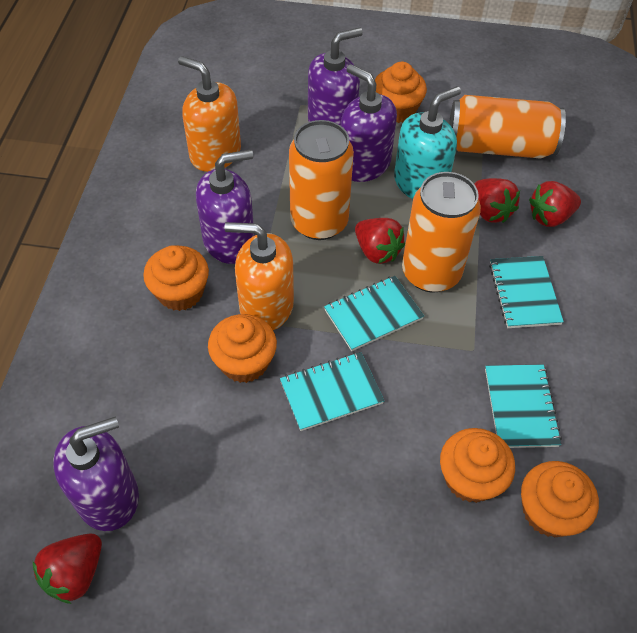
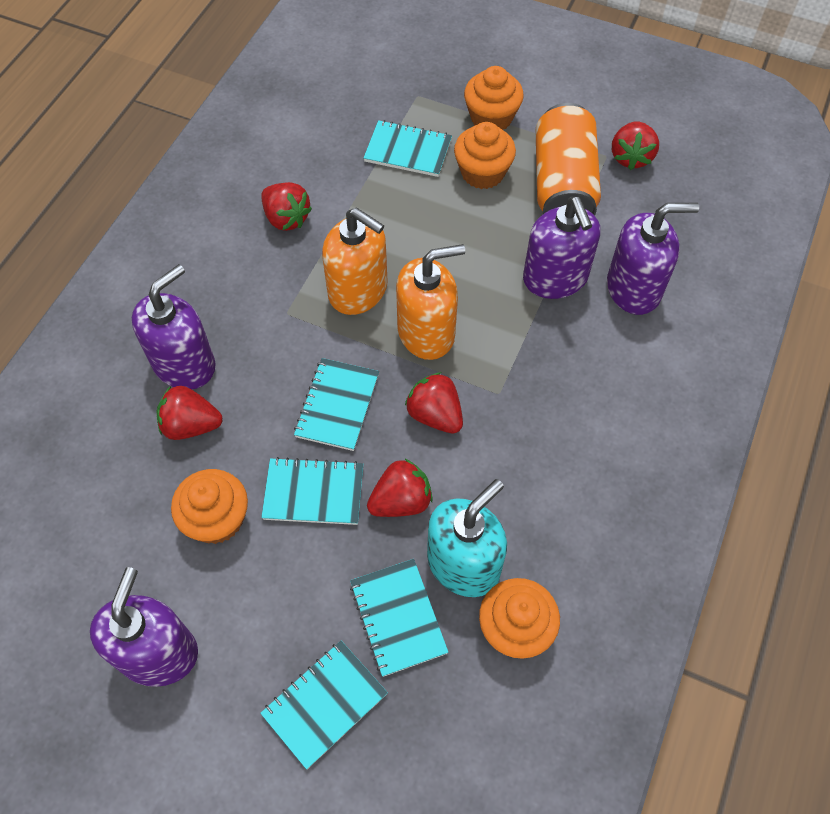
orange can: [289,120,354,240] [402,172,481,292] [449,95,566,159] = 3 -> [535,103,601,216] = 1
orange cupcake: [143,245,209,311] [208,314,277,383] [375,62,427,123] [440,428,515,503] [521,461,599,537] = 5 -> [171,469,248,544] [454,122,516,189] [464,66,524,130] [479,578,560,659] = 4
red strawberry: [33,534,102,604] [355,218,405,264] [475,178,520,223] [529,181,581,227] = 4 -> [157,386,222,440] [261,182,312,231] [367,458,433,517] [405,372,463,434] [612,122,659,170] = 5
turquoise notebook: [280,352,384,431] [324,276,424,351] [485,365,562,448] [489,256,564,328] = 4 -> [260,641,388,770] [261,457,363,525] [294,358,379,451] [350,559,449,677] [363,120,452,177] = 5

